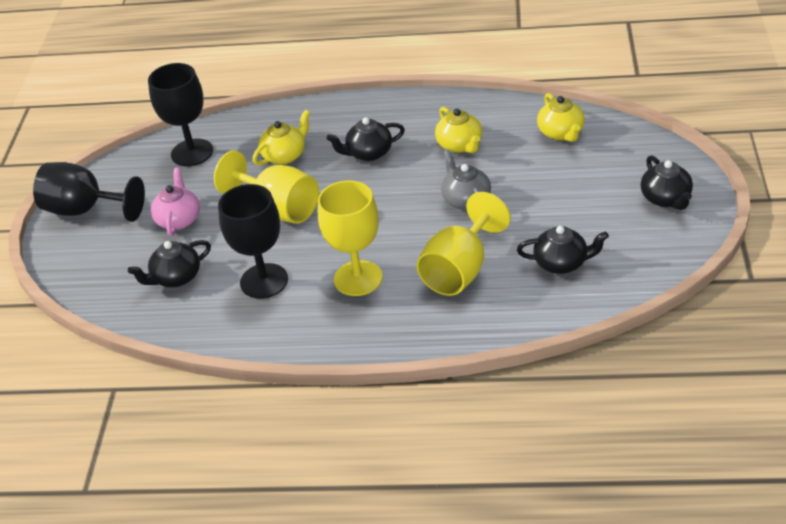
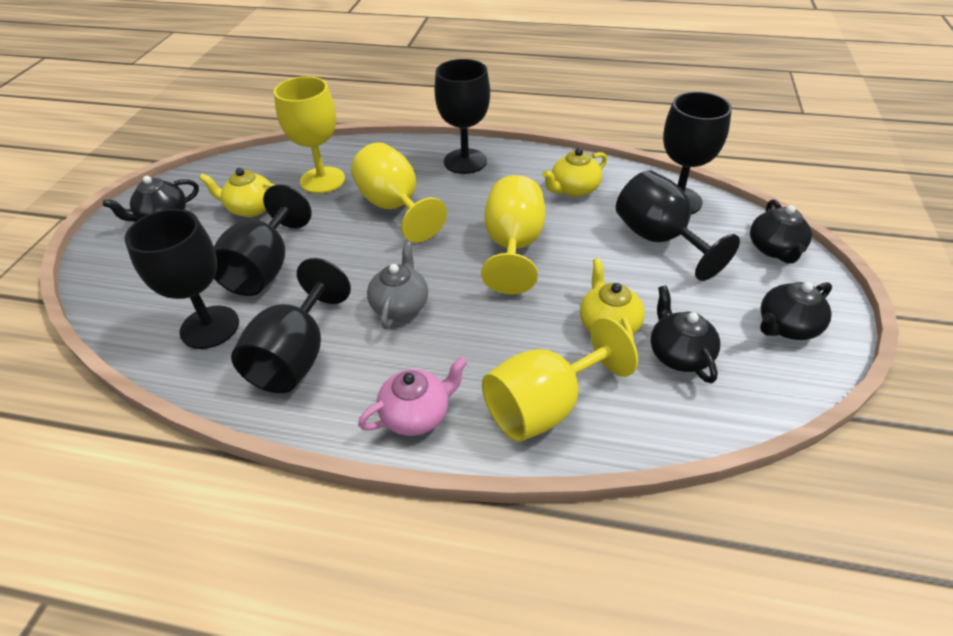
black goblet: [33,162,145,222] [148,63,213,166] [218,184,288,299] = 3 -> [124,209,239,349] [214,184,312,296] [231,258,351,393] [434,59,490,174] [616,170,740,281] [663,92,732,214] = 6
yellow goblet: [214,151,319,224] [318,180,383,296] [416,192,511,296] = 3 -> [274,76,345,194] [351,142,447,242] [481,175,546,295] [482,317,638,442] = 4

